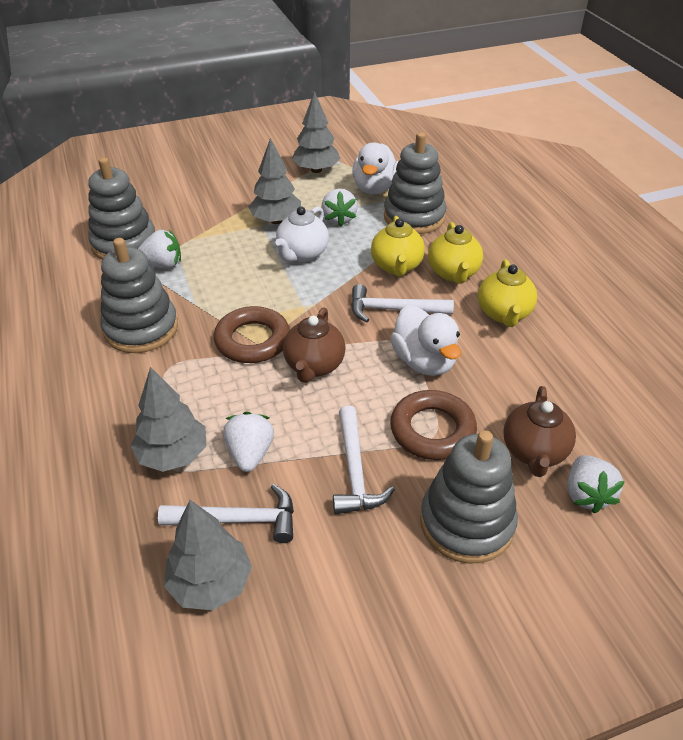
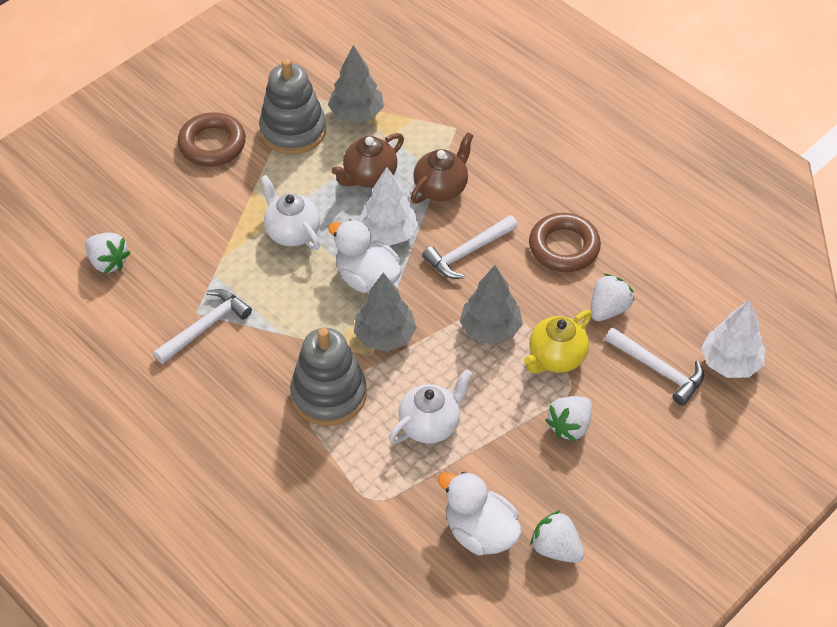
grey stacking toy: [88,157,155,260] [100,238,178,353] [384,132,446,234] [420,430,518,563] = 4 -> [259,59,326,155] [290,328,367,426] = 2
grey tree: [131,367,206,472] [164,500,252,610] [248,138,301,224] [292,91,341,173] = 4 -> [328,45,384,123] [354,272,417,352] [460,265,523,345] = 3
white teapot: [276,206,329,262] = 1 -> [260,175,320,250] [389,369,472,444] = 2
white tree: none = 0 -> [360,167,418,246] [701,300,765,378] = 2
yellow teapot: [371,216,425,277] [428,222,483,284] [478,259,537,327] = 3 -> [524,310,592,373] = 1

